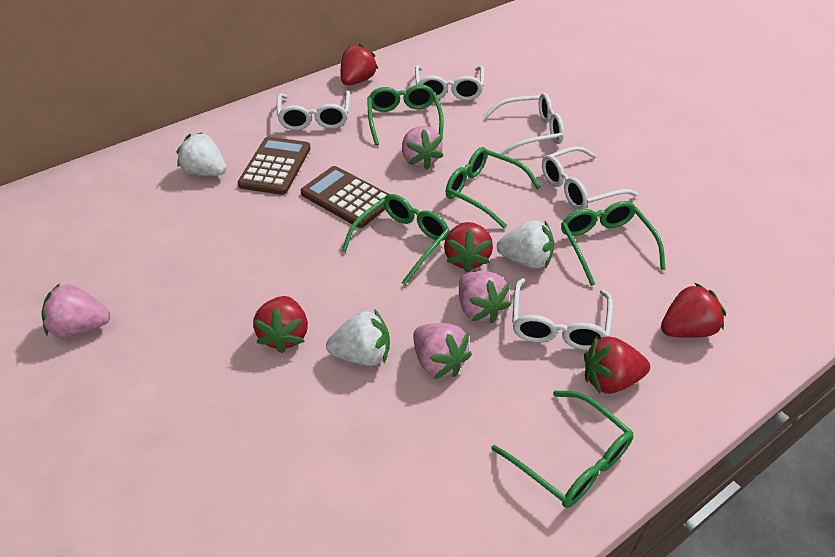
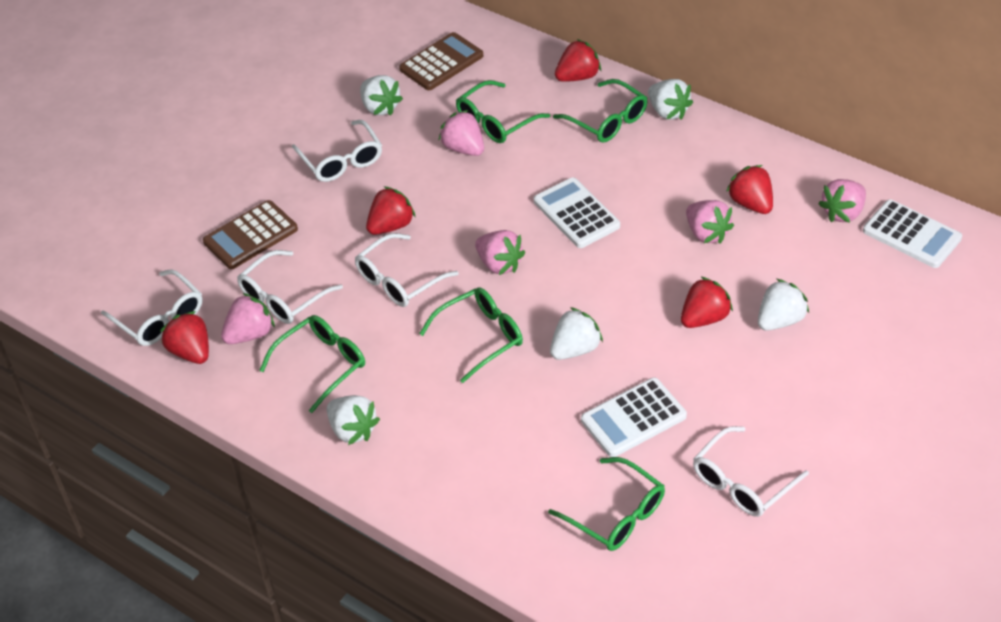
pink strawberry: [41,283,110,338] [402,126,443,170] [413,323,472,379] [459,271,511,323] = 4 -> [221,293,275,344] [438,110,484,156] [475,230,525,275] [686,200,734,244] [818,179,866,223] = 5
white calculator: none = 0 -> [534,177,620,248] [581,378,687,457] [863,199,962,268] = 3
white strawberry: [177,132,227,176] [326,309,390,366] [497,220,554,269] = 3 -> [327,395,380,445] [360,75,403,116] [550,307,603,360] [648,79,693,120] [758,279,809,331] = 5

